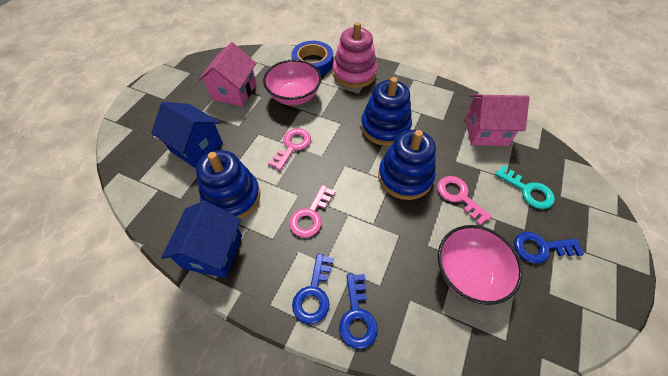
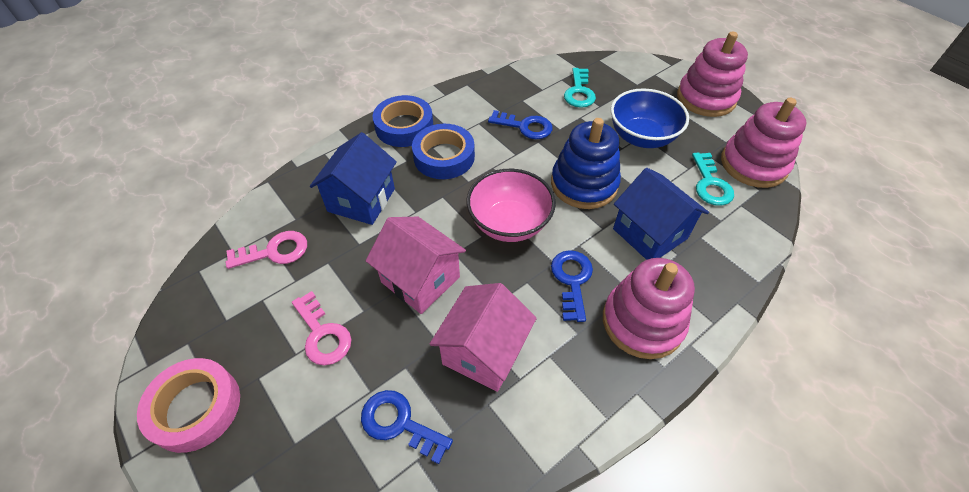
blue bowl: none = 0 -> [611,88,689,148] = 1
blue stacking toy: [196,150,260,219] [361,77,412,146] [378,130,436,200] = 3 -> [551,118,621,209] = 1
blue tape: [291,41,333,76] = 1 -> [373,95,433,147] [412,124,475,179] = 2
pink bowl: [263,59,321,105] [438,225,523,305] = 2 -> [467,169,556,242] = 1
pink key: [268,128,311,171] [289,185,335,238] [437,176,492,225] = 3 -> [226,231,307,269] [292,291,352,365] = 2
pink stacking toy: [333,22,377,88] = 1 -> [603,258,695,359] [677,31,748,117] [721,98,807,188] = 3
pink tape: none = 0 -> [137,358,240,453] = 1
turquoise key: [495,165,555,209] = 1 -> [564,68,596,108] [692,152,734,206] = 2

